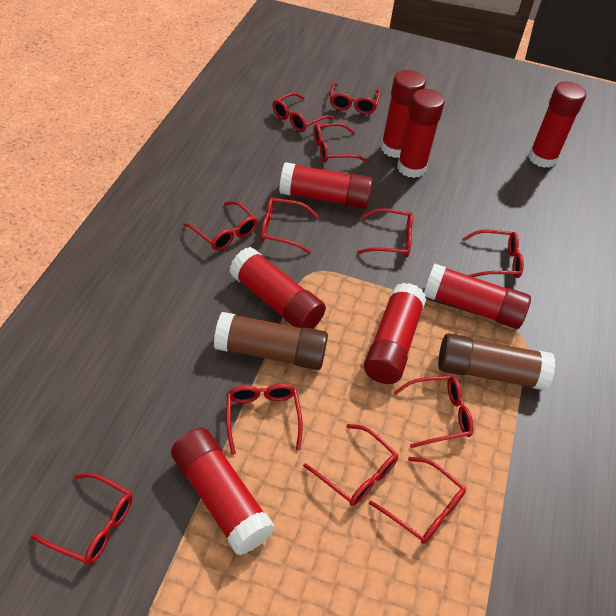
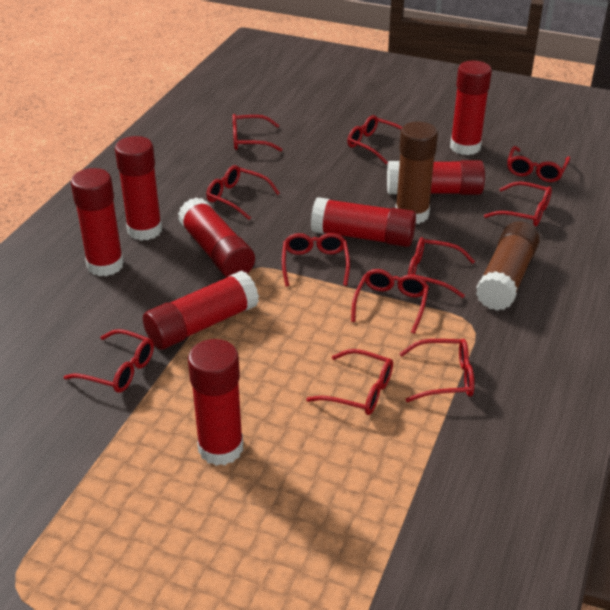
red glasses: [31,473,133,565] [183,201,258,251] [226,384,303,455] [260,197,319,253] [273,92,334,132] [303,424,399,506] [313,123,368,163] [330,82,381,114] [357,208,413,257] [369,457,466,544] [393,376,473,448] [462,230,524,278] = 12 -> [64,329,154,393] [206,165,280,220] [232,114,283,151] [282,233,350,287] [306,349,393,415] [347,115,402,164] [351,269,429,334] [399,339,474,402] [408,237,475,298] [484,181,552,226] [507,146,570,182] = 11

